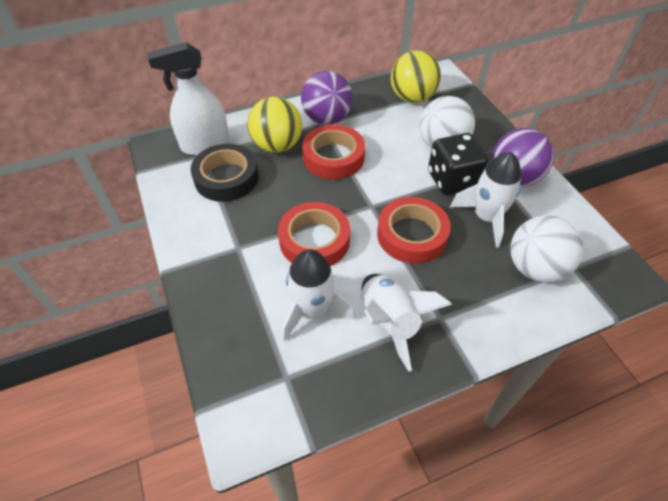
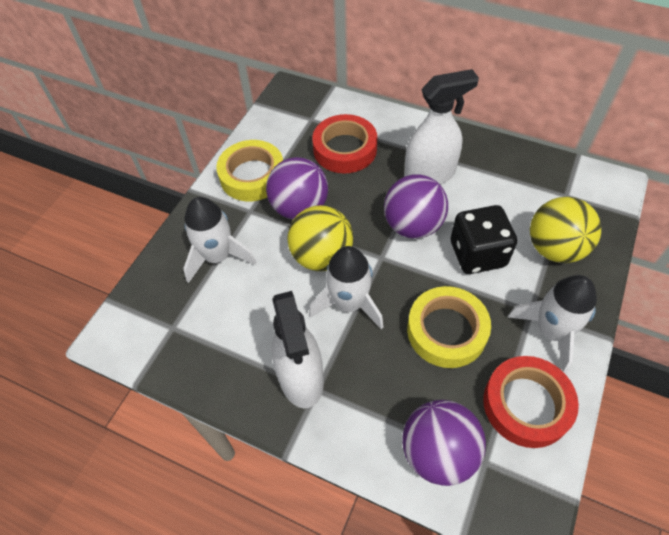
black tape: [191,144,259,202] = 1 -> none = 0
purple ball: [301,71,353,125] [492,128,554,187] = 2 -> [266,157,328,219] [384,175,448,239] [402,400,486,486] = 3
red tape: [278,202,350,266] [302,125,365,179] [377,197,451,264] = 3 -> [312,114,377,173] [483,356,579,448] = 2
white ball: [419,96,475,148] [510,215,583,282] = 2 -> none = 0
white spray bottle: [147,42,229,156] = 1 -> [272,291,324,408] [404,69,479,185] = 2
yellow tape: none = 0 -> [216,140,283,201] [407,286,491,368] = 2

